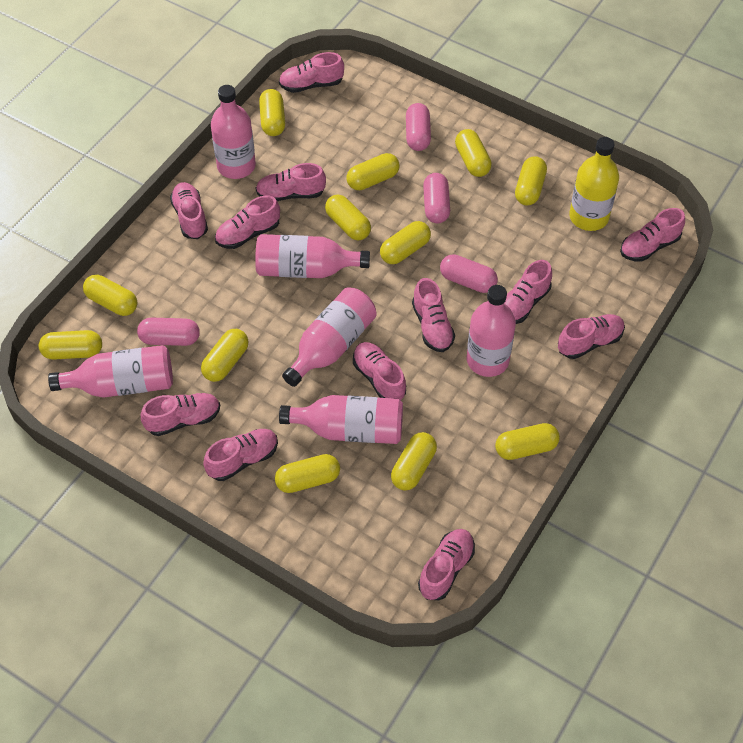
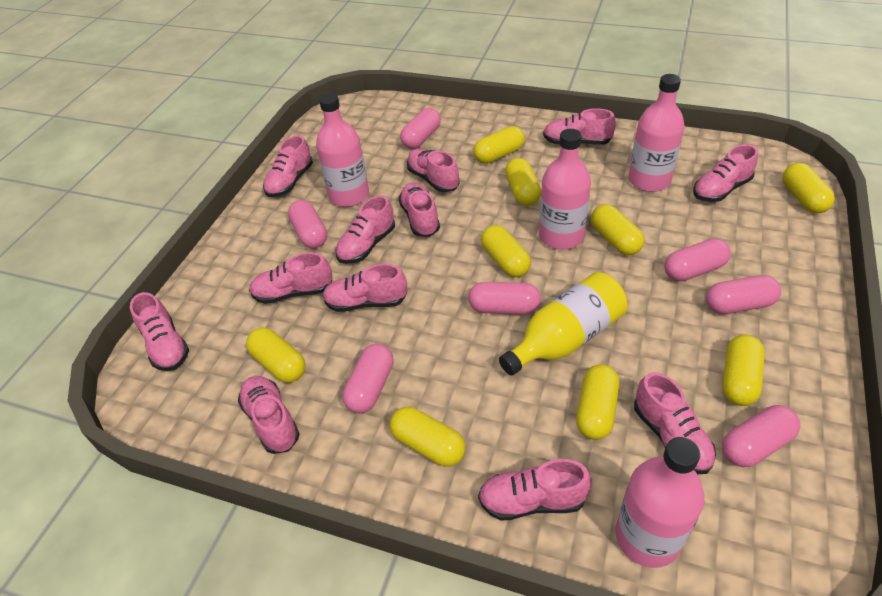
pink bottle: [48,345,173,398] [211,85,256,179] [255,234,370,278] [279,395,403,444] [282,287,377,387] [467,285,516,377] = 6 -> [316,93,369,207] [539,129,591,250] [615,437,705,568] [628,74,684,192] = 4
pink capsule: [137,318,200,346] [406,103,431,151] [423,173,450,223] [440,254,498,293] = 4 -> [288,200,327,248] [342,344,394,413] [400,108,441,149] [468,282,541,314] [664,238,731,281] [706,275,781,314] [722,405,800,467] = 7
yellow capsule: [39,330,102,360] [83,275,137,316] [201,329,249,382] [259,89,285,136] [275,454,340,493] [325,194,371,240] [346,153,400,190] [380,221,431,264] [391,432,437,491] [455,129,492,177] [495,423,560,460] [515,156,547,205] = 12 -> [246,328,306,383] [389,407,466,467] [473,126,525,164] [481,225,531,277] [505,158,541,206] [576,364,619,440] [591,204,644,255] [722,335,765,406] [782,163,835,213] = 9

